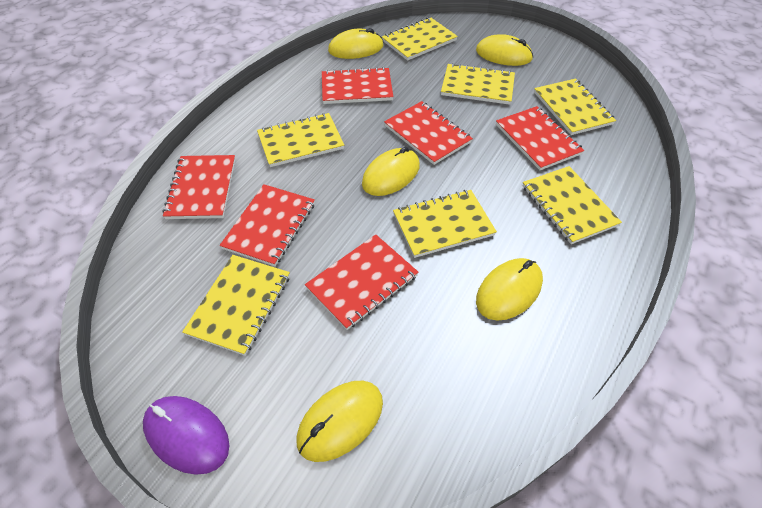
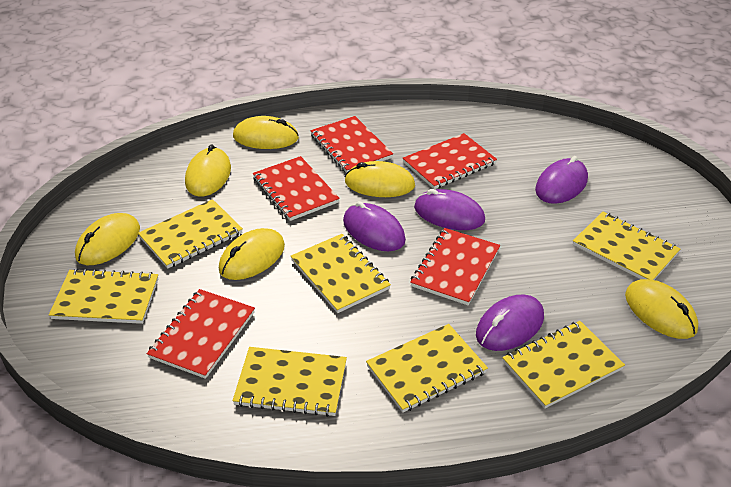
purple mouse: [143,396,230,475] = 1 -> [343,201,406,251] [414,189,485,230] [476,294,544,351] [535,156,588,204] = 4
red notebook: [162,155,235,219] [220,184,315,267] [305,235,418,330] [322,67,393,104] [384,101,473,165] [496,106,584,170] = 6 -> [147,289,255,379] [253,156,340,221] [310,116,393,173] [403,133,497,189] [410,228,500,305] = 5
yellow mouse: [296,381,383,462] [328,28,383,59] [362,147,420,196] [476,34,533,66] [476,258,543,320] = 5 -> [75,213,140,265] [185,144,231,197] [219,228,285,280] [233,116,299,149] [345,161,415,197] [625,279,698,339] = 6

